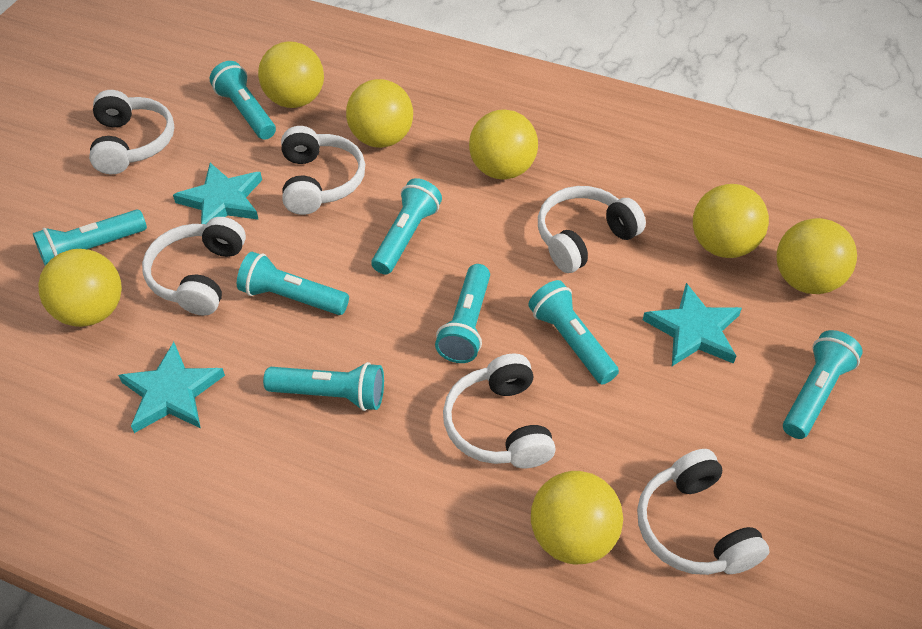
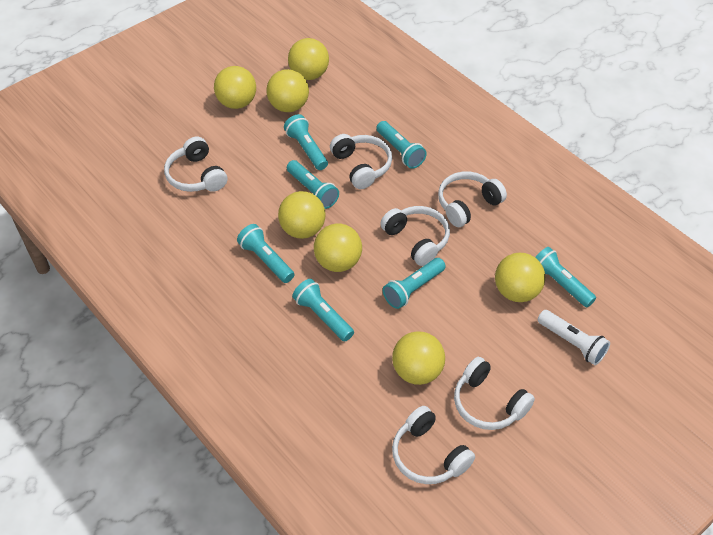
turquoise flashlight: [33,209,147,266] [210,61,276,140] [237,252,349,315] [263,362,384,411] [372,178,442,274] [435,264,490,363] [528,280,619,385] [783,330,863,439] = 8 -> [237,224,294,283] [284,114,328,170] [287,160,339,209] [292,279,354,342] [376,121,427,169] [383,258,446,309] [535,247,596,307] = 7
turquoise star: [118,342,225,433] [173,163,262,224] [643,283,742,366] = 3 -> none = 0
white flashlight: none = 0 -> [538,310,610,365] = 1

